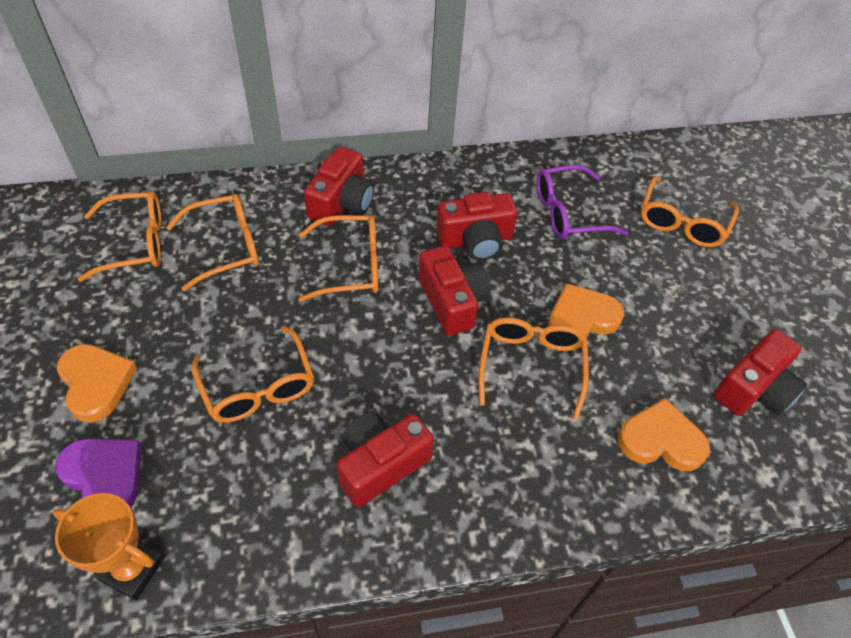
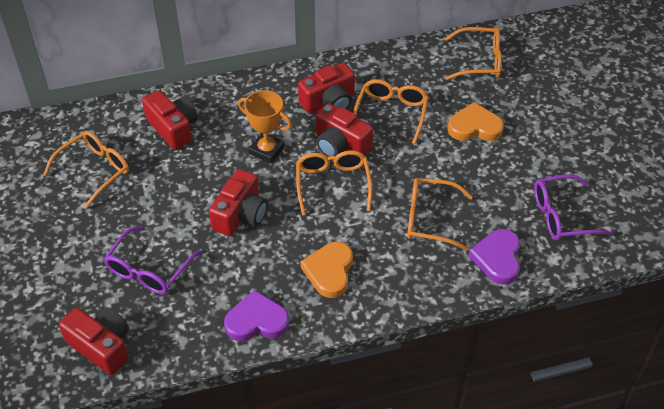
orange glasses: [78,191,161,282] [166,194,259,291] [192,326,314,423] [298,215,378,302] [479,317,589,420] [641,176,739,247] = 6 -> [43,131,129,209] [296,151,372,216] [353,79,429,144] [407,178,473,251] [444,27,502,80] = 5
orange heart: [57,344,137,423] [548,283,624,338] [617,398,710,471] = 3 -> [300,242,353,298] [448,102,504,141] = 2
purple glasses: [537,165,628,239] = 1 -> [104,226,201,294] [534,174,613,240] = 2
purple heart: [55,439,142,508] = 1 -> [224,290,289,341] [468,229,520,284] = 2

